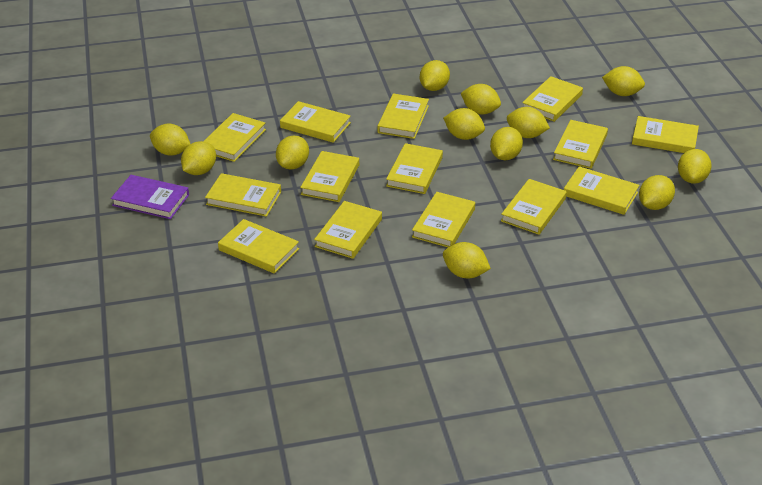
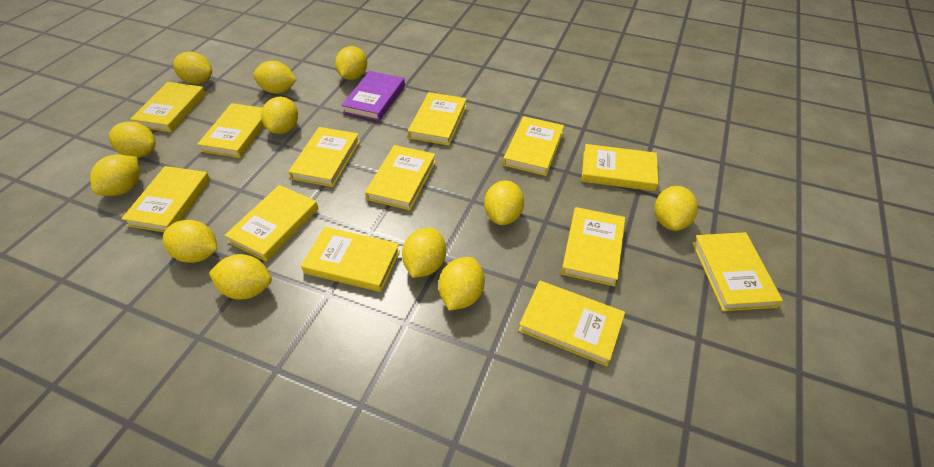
yellow book: [203,113,266,162] [205,173,281,217] [218,219,299,274] [280,101,351,143] [300,151,359,202] [314,201,382,259] [377,94,429,139] [386,143,443,194] [412,192,475,247] [501,179,567,235] [522,76,583,122] [553,120,608,169] [564,166,639,215] [632,116,699,153] = 14 -> [121,166,211,232] [130,82,206,132] [197,103,264,158] [224,185,319,262] [288,127,360,187] [301,227,400,292] [365,145,436,210] [408,92,467,146] [503,116,564,176] [519,281,625,366] [561,207,625,286] [582,144,658,191] [692,232,783,311] = 13

